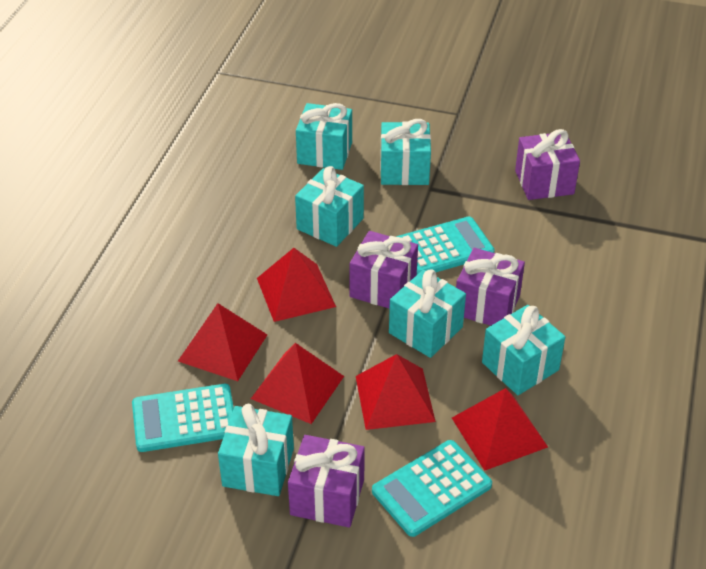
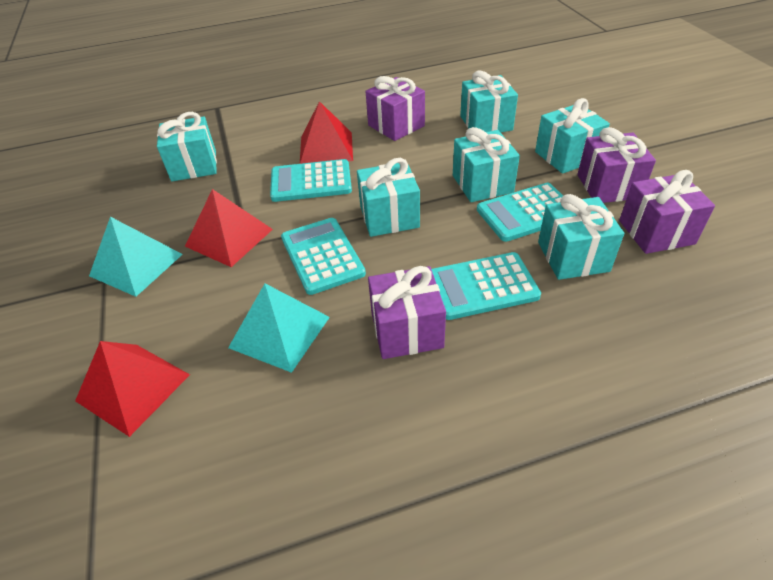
red pyramid: [178,303,267,381] [251,343,344,424] [257,248,336,322] [356,354,436,430] [452,388,548,471] = 5 -> [75,341,190,437] [185,189,273,267] [300,101,353,164] = 3
turquoise calculator: [132,384,234,452] [372,440,492,537] [396,216,495,275] = 3 -> [270,159,352,202] [281,218,366,295] [431,252,541,320] [477,183,563,242] = 4
turquoise pyramid: none = 0 -> [89,217,183,297] [228,284,330,373] = 2

